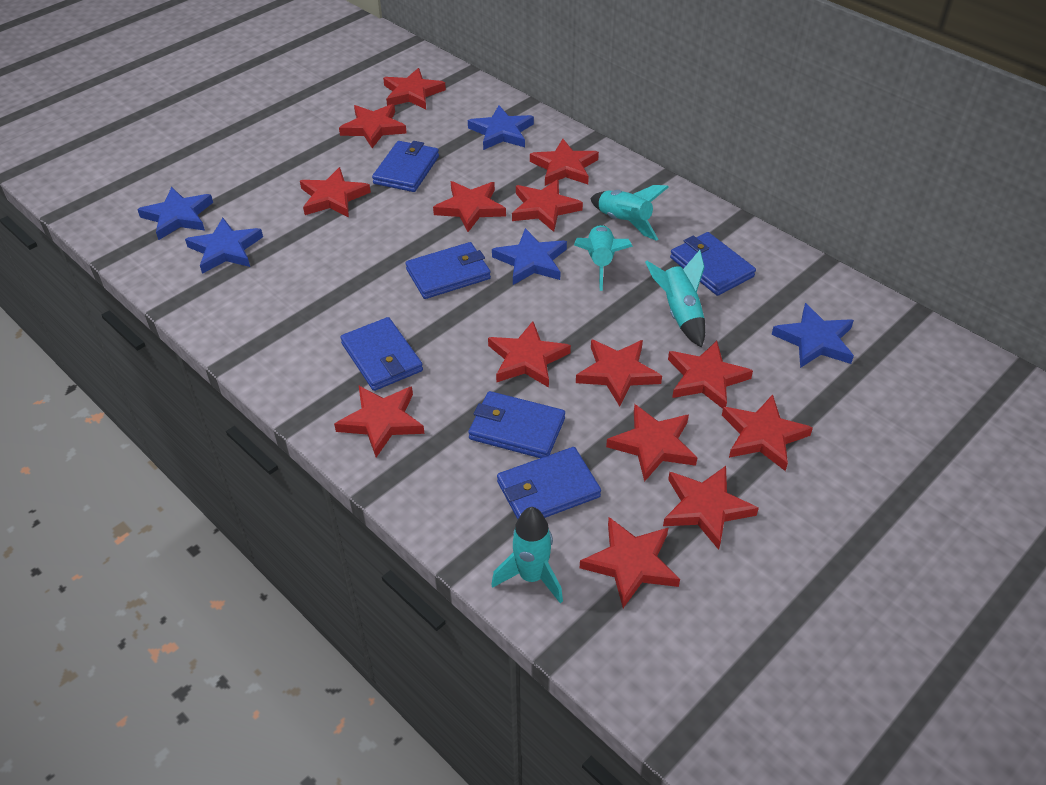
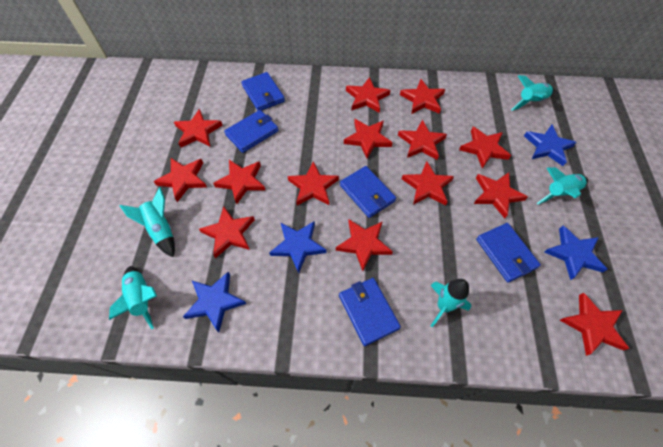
blue star: [137,187,213,240] [185,218,263,274] [468,106,534,150] [492,228,567,285] [771,303,854,368] = 5 -> [183,272,246,332] [269,221,327,273] [524,125,577,166] [544,226,608,280] = 4
blue wallet: [340,317,423,391] [372,141,439,192] [406,242,491,299] [468,391,565,458] [497,447,601,519] [670,232,756,296] = 6 -> [224,110,279,153] [241,72,285,111] [339,278,401,346] [340,166,396,218] [476,223,541,282] = 5
turquoise rocket: [491,507,563,604] [574,225,633,291] [590,185,668,241] [645,250,705,348] = 4 -> [109,266,157,329] [120,187,175,257] [430,279,471,327] [511,75,554,111] [537,167,588,205] = 5

